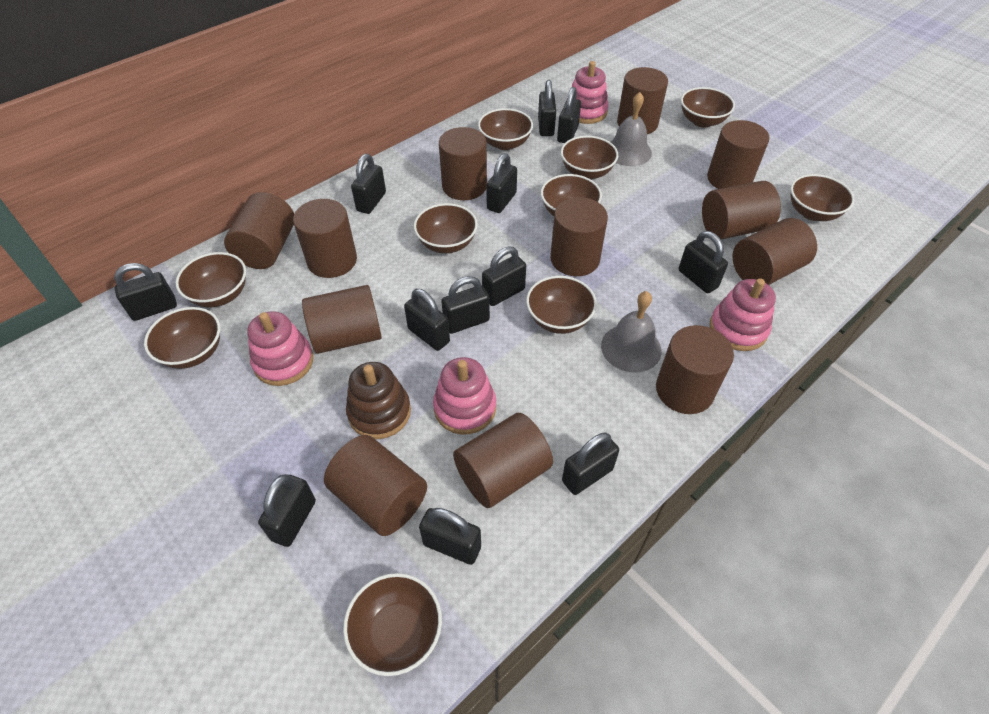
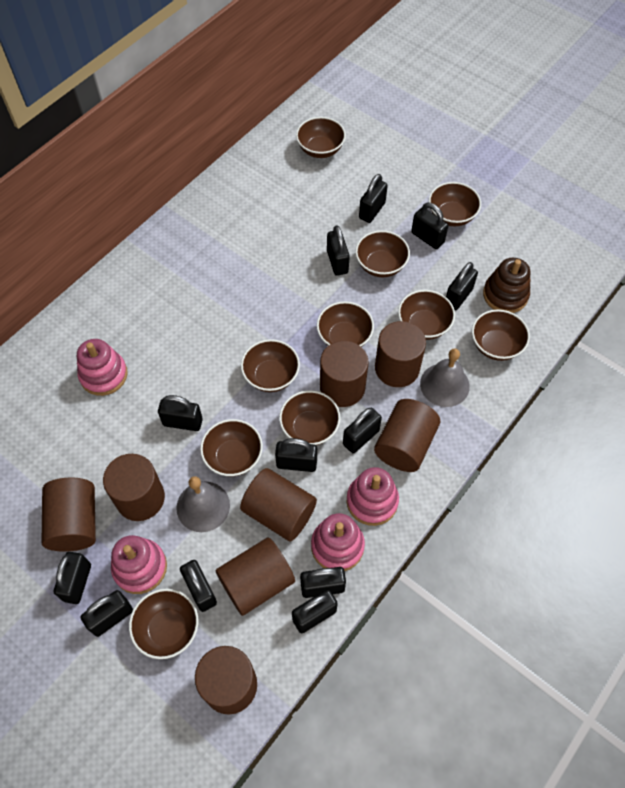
brown cylinder: [224,192,294,269] [293,199,357,278] [302,285,382,354] [324,435,427,536] [439,127,487,200] [453,413,553,508] [550,197,608,276] [617,67,668,134] [656,325,734,414] [702,181,781,239] [707,120,769,189] [732,218,817,285] = 12 -> [41,477,96,552] [103,454,165,521] [195,646,257,714] [216,537,295,616] [240,468,317,542] [320,341,369,407] [374,399,440,472] [375,321,426,387] = 8

